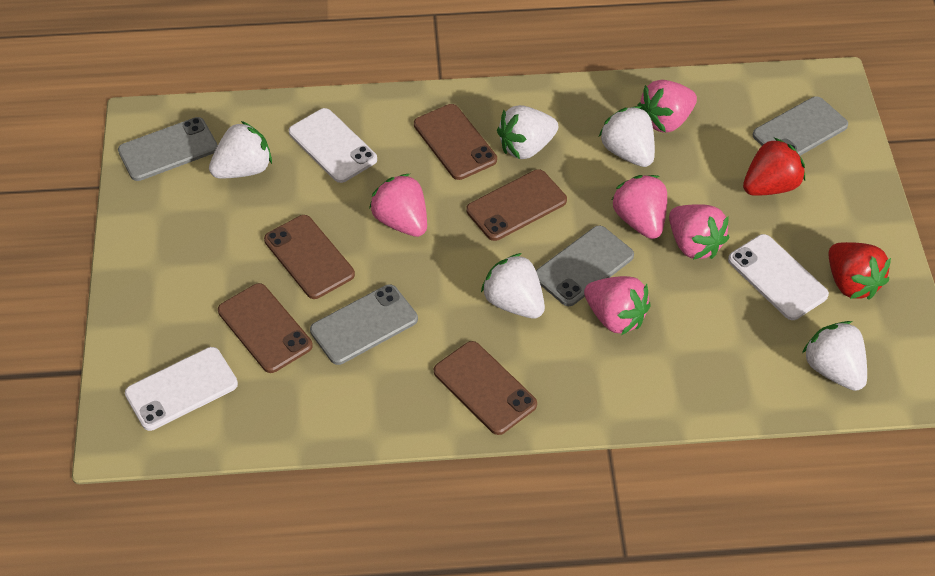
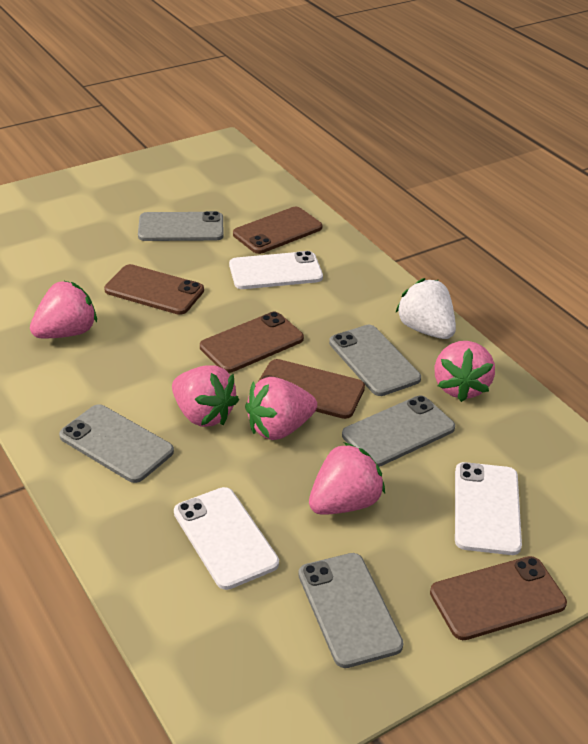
grey phone: [118,117,218,181] [310,284,418,365] [536,225,634,306] [753,96,848,156] = 4 -> [59,404,174,483] [138,211,224,241] [298,553,403,668] [329,325,421,396] [342,396,455,467] = 5
red strawberry: [743,138,805,196] [828,242,891,300] = 2 -> none = 0
white strawberry: [209,121,272,178] [481,253,545,318] [497,105,558,159] [599,106,655,167] [802,321,867,391] = 5 -> [395,278,456,339] = 1

